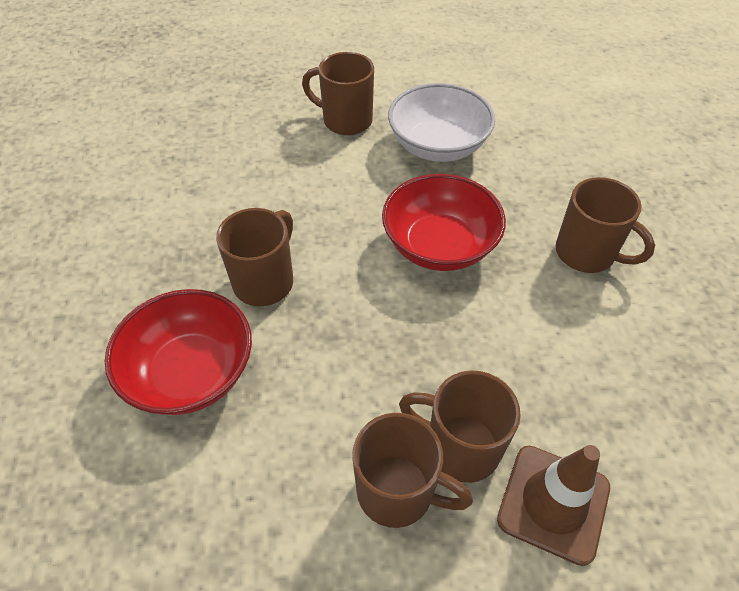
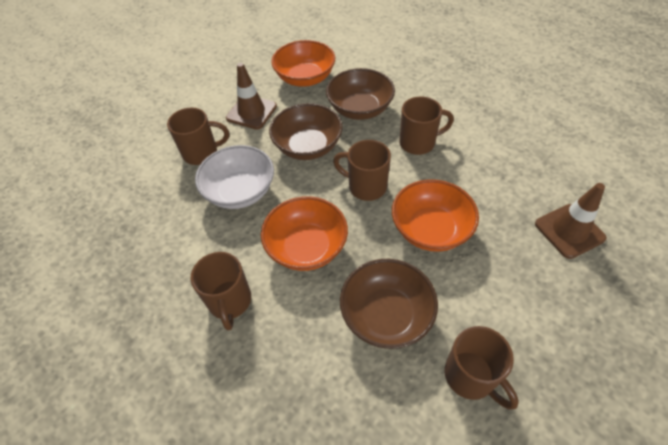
brown bowl: none = 0 -> [269,103,343,160] [326,68,395,120] [340,259,438,349] = 3
brown traffic cone: [497,445,610,566] = 1 -> [226,63,277,129] [535,183,607,259] = 2
orange bowl: none = 0 -> [261,196,348,271] [271,40,335,87] [392,179,479,252] = 3
red bowl: [105,289,252,415] [382,174,506,271] = 2 -> none = 0

